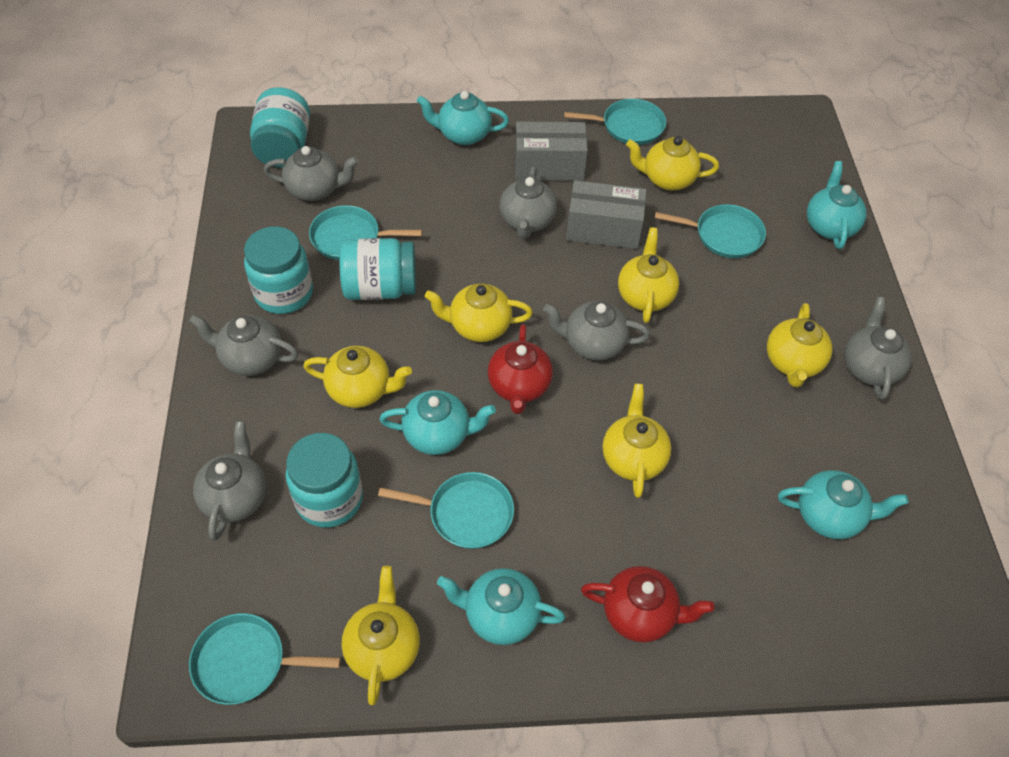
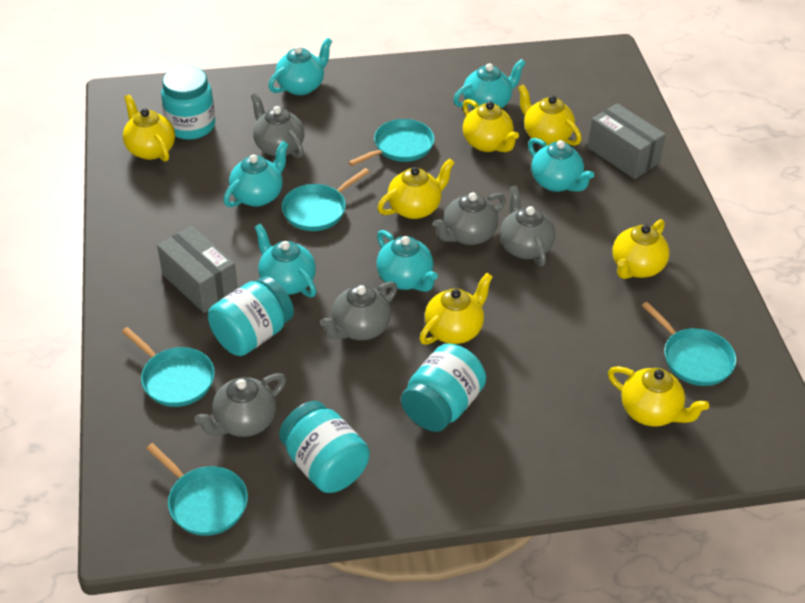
grey teapot: [189,314,298,376] [193,421,267,541] [264,146,359,201] [500,166,557,239] [543,301,650,361] [844,297,912,400] = 6 -> [194,373,286,437] [251,93,305,158] [320,282,398,340] [433,192,506,245] [500,185,555,266] = 5
red teapot: [488,324,553,414] [581,566,714,643] = 2 -> none = 0
turquoise teapot: [379,390,496,455] [417,91,509,145] [437,568,565,645] [778,470,909,539] [807,161,866,249] = 5 -> [224,141,289,207] [255,224,316,297] [268,38,332,95] [376,230,438,292] [453,59,526,109] [528,138,594,192] = 6

